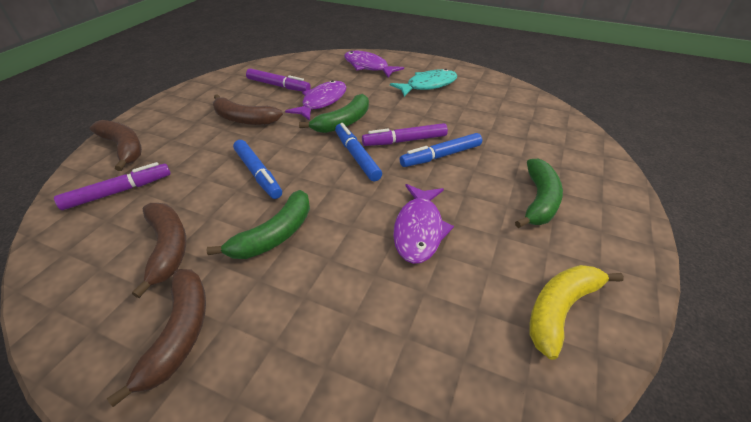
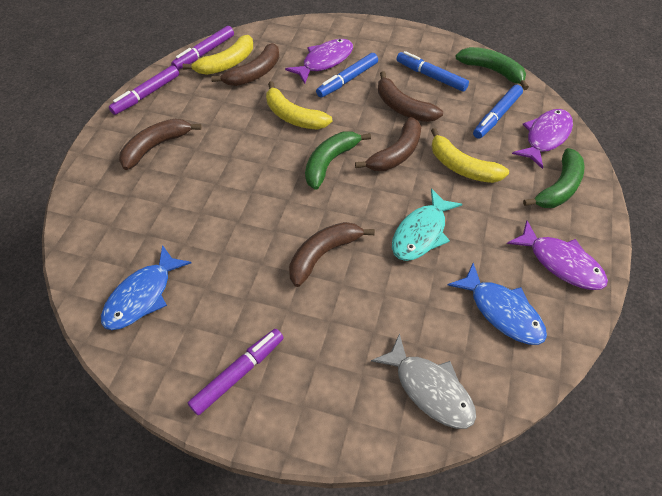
blue fish: none = 0 -> [101,245,191,330] [448,263,547,345] = 2
brown banana: [90,120,142,171] [107,269,206,407] [132,203,186,298] [213,94,283,125] = 4 -> [119,119,201,170] [211,43,279,86] [289,222,375,287] [355,117,421,171] [378,71,443,122] = 5
grey fish: none = 0 -> [371,333,476,429] = 1
yellow banana: [530,265,624,360] = 1 -> [182,35,253,75] [266,81,332,130] [431,128,509,183] = 3

